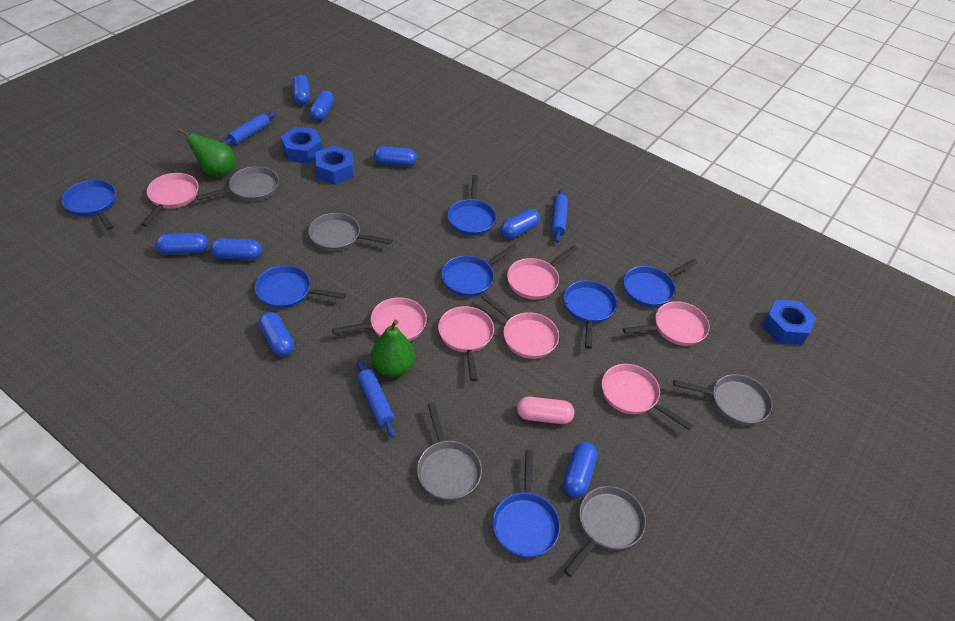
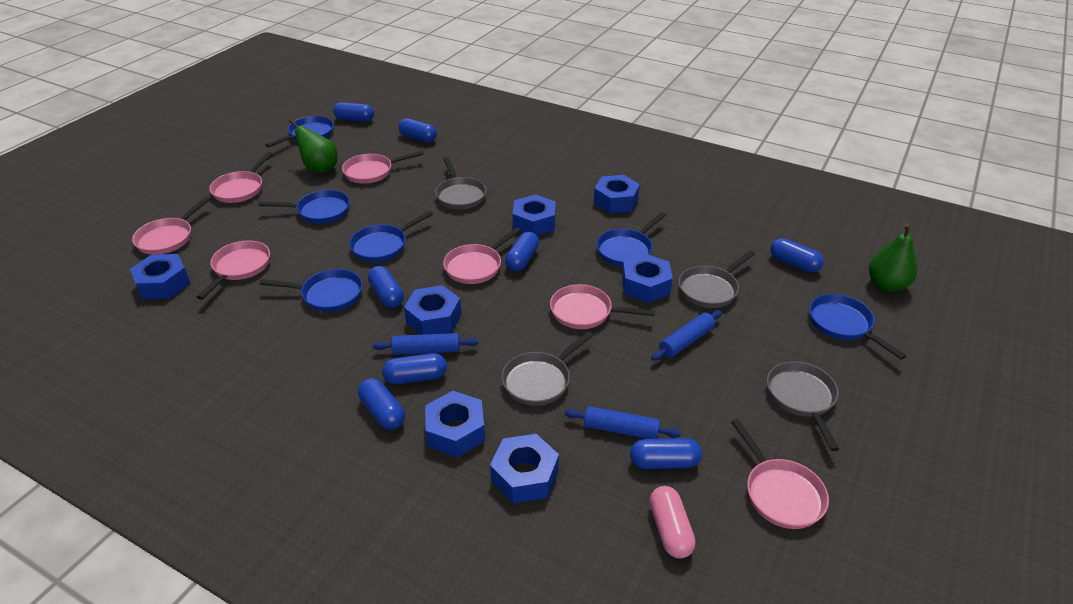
blue nut: [281,127,323,163] [315,146,353,185] [762,299,817,345] = 3 -> [130,254,190,299] [404,285,461,335] [425,391,485,457] [490,434,559,503] [513,194,556,236] [594,175,640,213] [622,254,673,303] = 7
blue pan: [62,180,116,230] [255,265,346,309] [441,244,517,297] [448,175,496,236] [493,450,560,557] [564,280,617,349] [623,259,698,307] = 7 -> [258,190,350,223] [260,269,363,312] [265,116,334,148] [349,211,433,262] [596,212,666,266] [809,294,906,360] = 6
grey pan: [196,166,279,201] [308,213,392,251] [417,402,482,501] [564,486,646,577] [673,374,772,425] = 5 -> [435,157,486,209] [502,331,594,406] [678,250,755,308] [767,361,839,451] = 4

